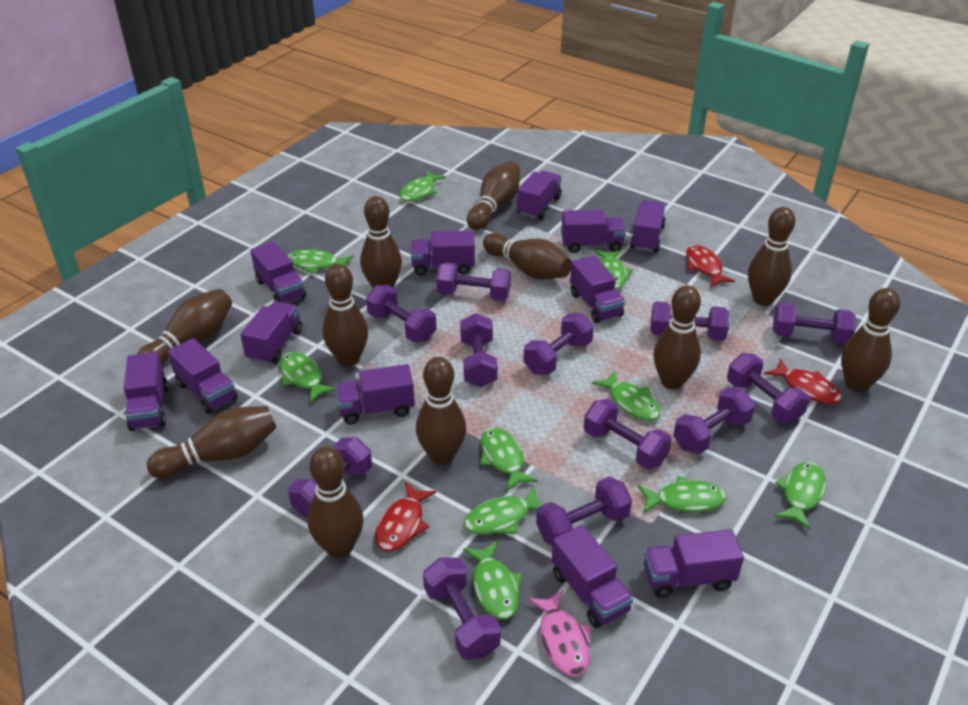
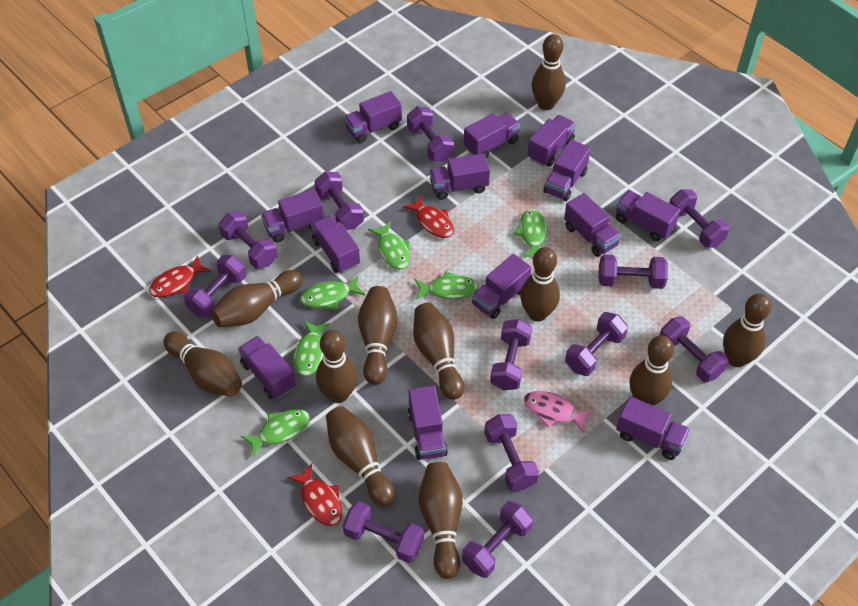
green fish: [280,352,336,403] [288,249,354,274] [400,171,446,202] [463,541,523,619] [464,487,544,535] [480,427,538,492] [592,370,660,421] [595,250,633,290] [638,476,726,513] [775,462,826,530] = 10 -> [241,409,310,457] [294,321,330,376] [300,276,366,310] [368,221,410,270] [415,271,479,300] [514,209,547,258] = 6
purple truck: [124,352,168,431] [168,338,238,414] [240,301,302,364] [250,241,306,303] [335,364,415,425] [411,231,475,275] [517,171,562,219] [552,525,633,628] [561,210,626,253] [570,255,625,323] [630,200,666,252] [644,529,744,598] = 12 -> [238,336,296,399] [261,189,324,242] [311,215,360,273] [344,91,402,143] [408,386,448,460] [429,153,490,200] [464,113,520,158] [472,254,531,319] [527,115,576,166] [543,140,591,201] [564,193,622,257] [616,190,680,241] [616,396,690,460] = 13

